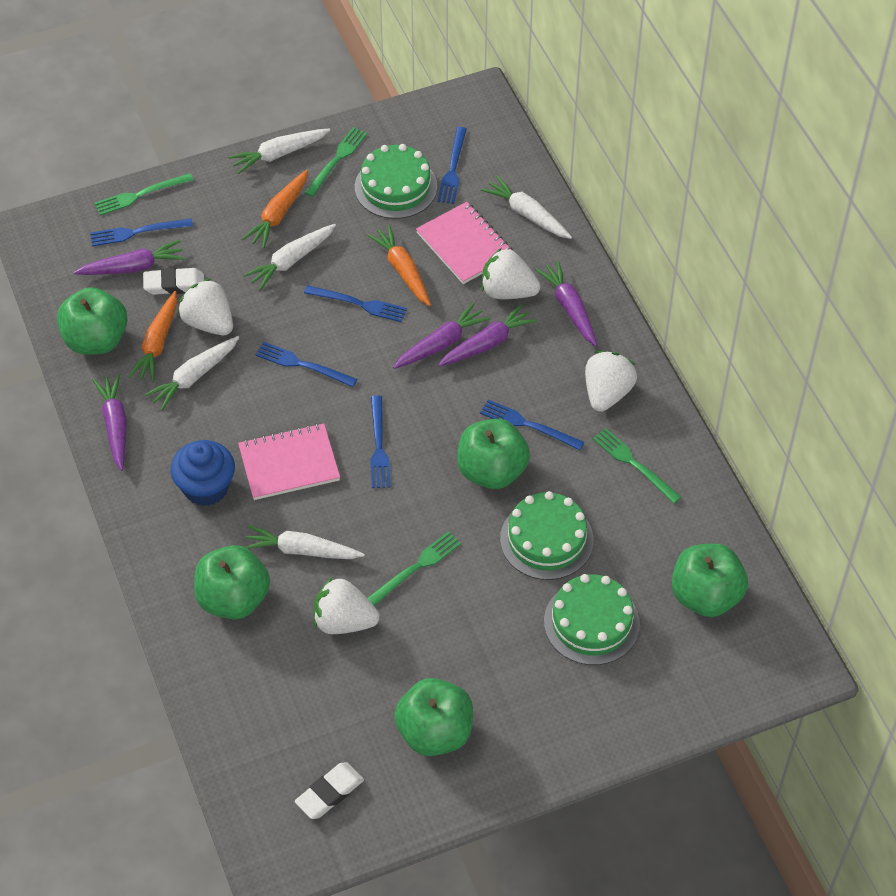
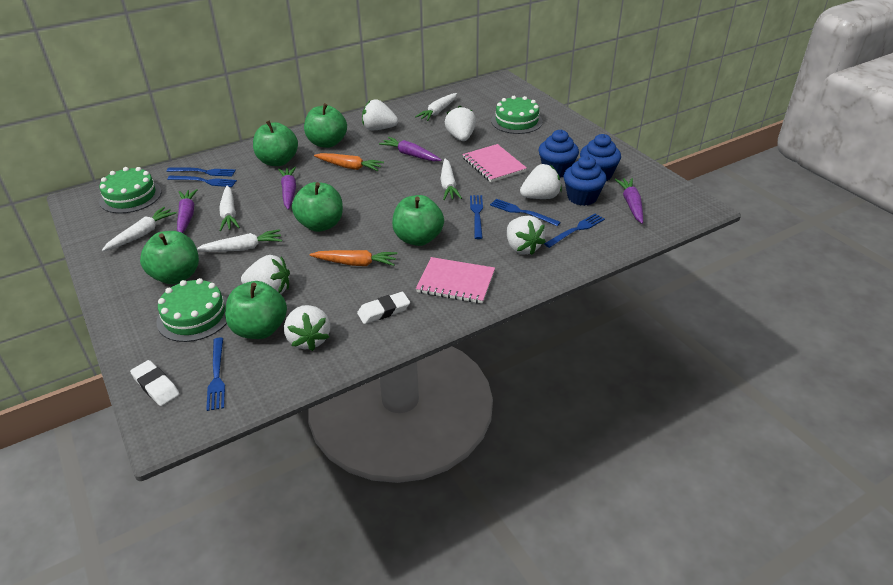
blue cupcake: [171,440,235,506] = 1 -> [538,130,579,178] [564,156,606,206] [580,134,621,181] = 3
green apple: [57,287,128,355] [194,545,270,619] [394,678,473,756] [457,419,530,489] [672,544,748,617] = 5 -> [140,231,199,284] [225,281,287,339] [253,121,298,166] [292,182,343,232] [304,103,347,148] [392,195,444,246] = 6
green fork: [94,173,193,215] [304,127,367,197] [368,531,461,606] [593,428,682,504] = 4 -> none = 0
orange carrot: [128,291,177,382] [242,170,308,249] [367,225,431,306] = 3 -> [310,250,397,266] [314,153,384,171] = 2
purple carrot: [74,240,186,275] [93,374,127,471] [393,302,490,369] [438,303,538,367] [535,260,598,346] = 5 -> [177,189,198,233] [278,167,296,210] [379,137,442,161] [615,178,643,224] = 4
white strawberry: [178,278,233,335] [313,577,380,634] [481,248,540,299] [585,351,637,412] = 4 -> [241,255,290,294] [284,305,330,351] [362,99,398,130] [445,106,476,141] [507,216,546,255] [520,164,562,199] = 6

